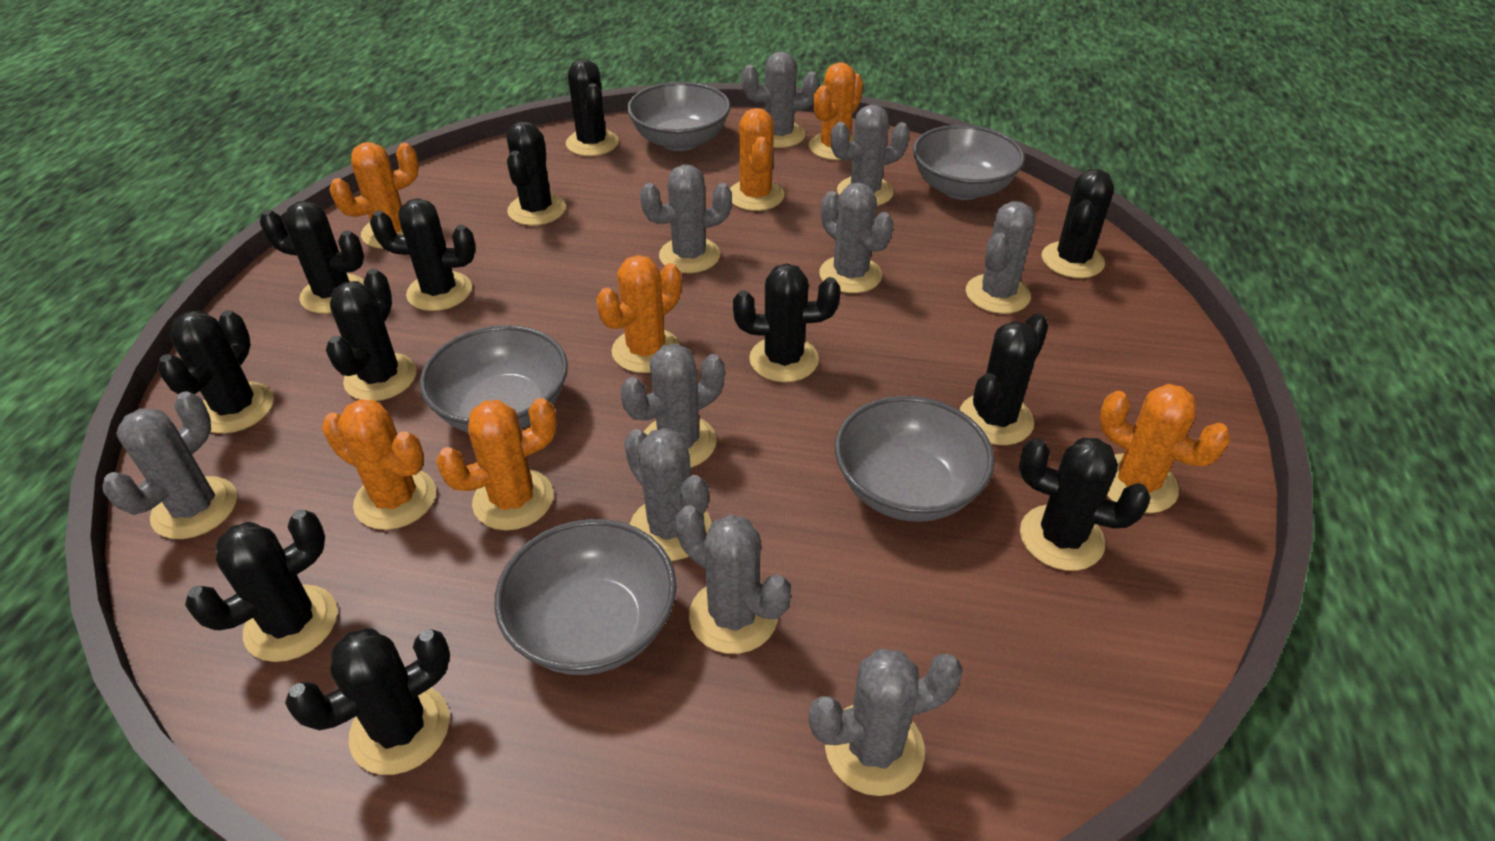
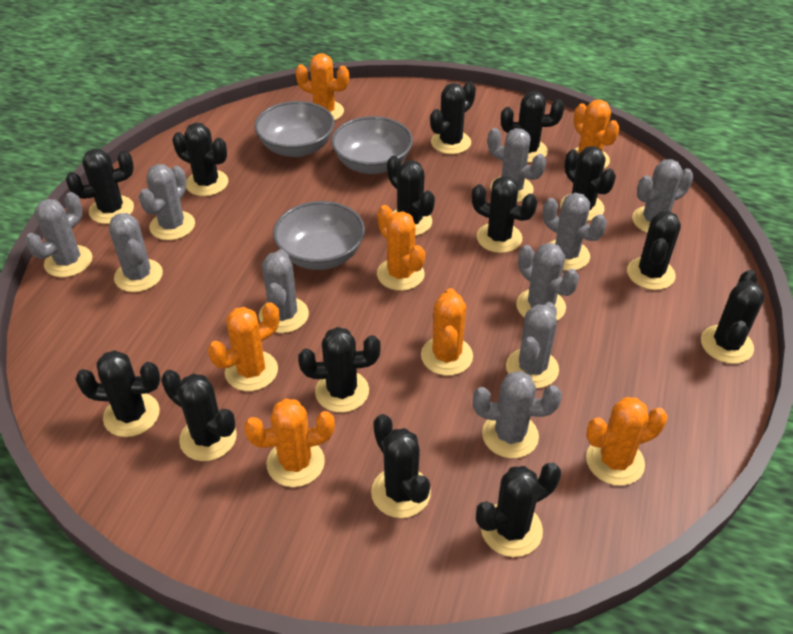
black cactus: [157,310,274,434] [185,509,337,662] [260,201,364,314] [285,628,450,775] [326,269,417,401] [370,199,476,311] [506,121,566,226] [566,59,619,156] [733,264,841,382] [960,313,1049,445] [1019,438,1151,571] [1042,169,1114,278] = 12 -> [66,149,134,224] [75,350,160,437] [161,370,237,461] [172,123,228,196] [298,327,381,413] [371,414,431,518] [387,156,435,236] [430,81,476,154] [472,176,537,253] [476,463,561,557] [501,91,564,163] [560,146,616,221] [627,211,681,290] [701,270,765,364] = 14
grey bowl: [419,325,568,433] [494,519,677,675] [627,82,731,151] [835,396,995,522] [913,125,1025,200] = 5 -> [254,101,335,157] [273,201,365,270] [331,116,413,174] = 3

